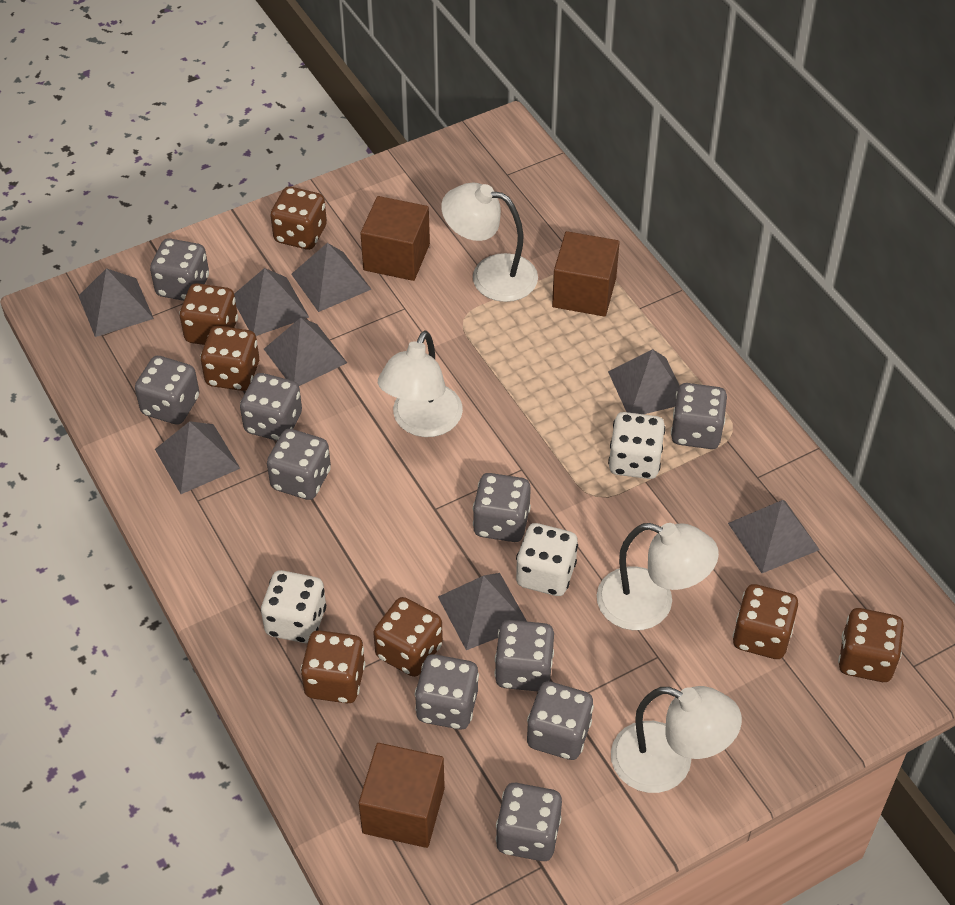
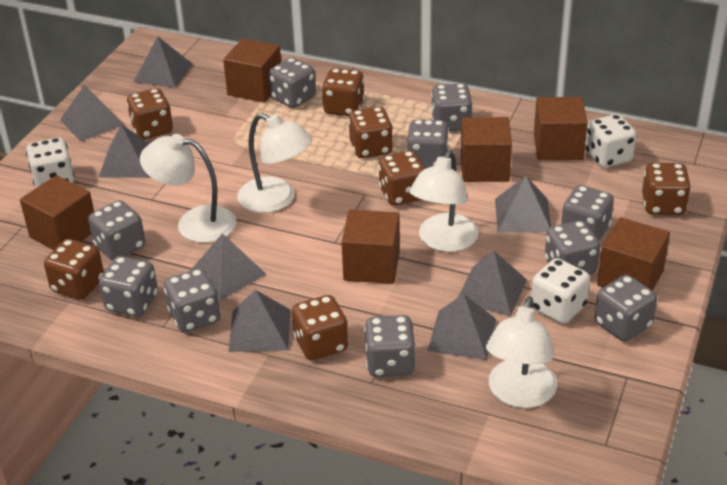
brown cube: [359,743,445,848] [360,196,430,281] [552,231,620,317] = 3 -> [20,175,94,250] [223,38,281,103] [341,210,400,284] [461,117,512,182] [534,97,588,160] [597,217,670,291] = 6

